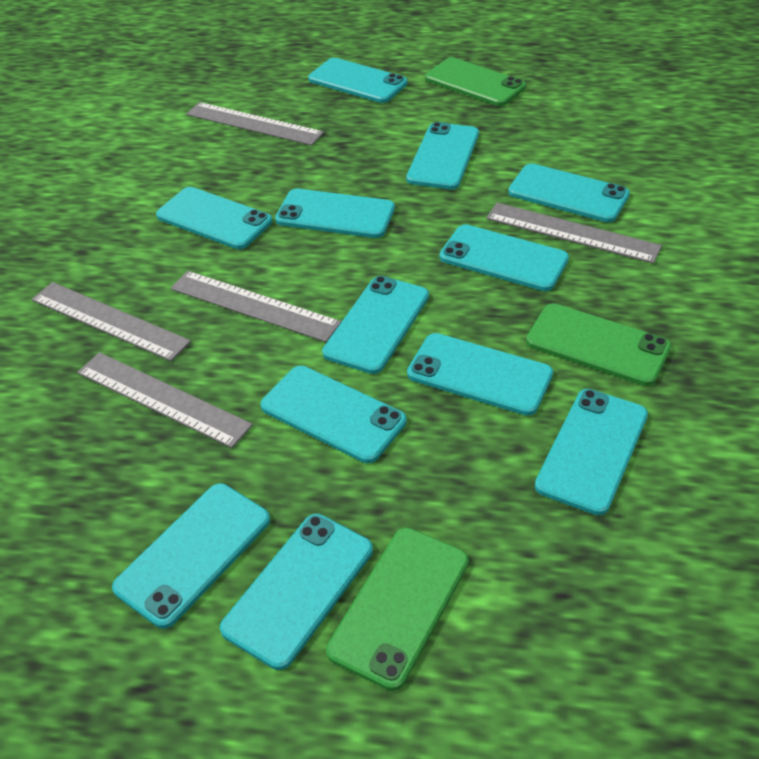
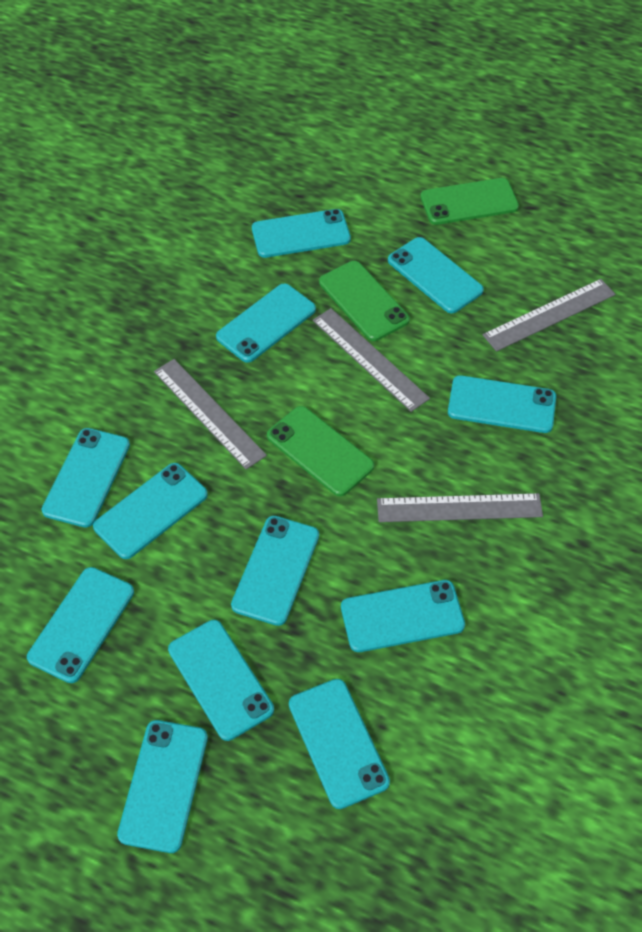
grey ruler: [32,282,191,361] [77,352,253,448] [171,271,341,342] [186,102,324,146] [486,202,662,264] = 5 -> [154,359,267,470] [313,308,430,412] [377,493,543,522] [483,279,616,352] = 4

